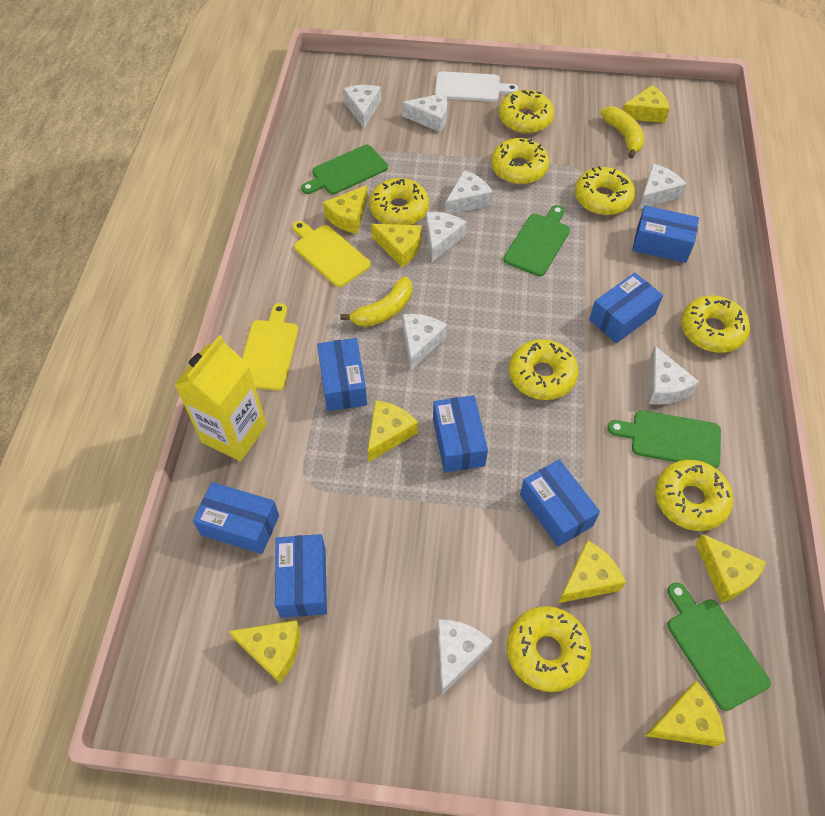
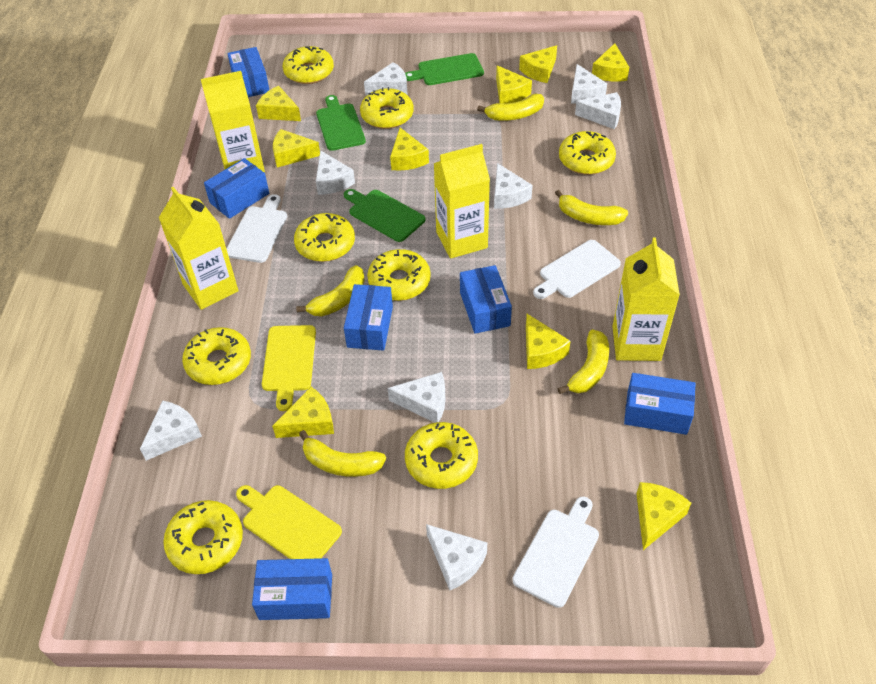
blue box: [193,482,279,554] [275,534,327,618] [317,338,367,411] [433,395,488,472] [520,459,600,547] [589,273,663,343] [632,206,699,263] = 7 -> [204,158,269,219] [227,47,269,97] [252,558,332,620] [344,284,393,351] [460,265,512,334] [624,373,696,435] = 6
green cutting board: [301,145,388,194] [503,205,570,277] [607,410,721,468] [667,582,771,711] = 4 -> [316,95,366,151] [344,189,425,242] [405,53,484,85] = 3
white cutting board: [435,71,519,102] = 1 -> [226,194,287,263] [512,497,599,608] [533,240,621,299] = 3
yellow banana: [340,277,412,327] [600,106,644,158] = 2 -> [296,265,365,316] [299,430,386,477] [477,94,544,121] [555,190,628,225] [558,329,609,394] = 5
yellow carton: [174,335,267,461] = 1 -> [159,187,238,310] [201,71,265,173] [433,144,490,259] [612,238,680,361] = 4
yellow cheese: [228,620,300,683] [323,185,368,234] [368,400,418,462] [371,224,422,267] [558,540,626,603] [622,85,670,123] [645,681,726,747] [695,534,766,603] = 8 -> [256,86,301,121] [272,387,334,438] [273,129,320,168] [390,128,429,171] [496,65,532,104] [519,45,557,83] [526,314,571,369] [592,43,629,82] [637,482,691,550] = 9

